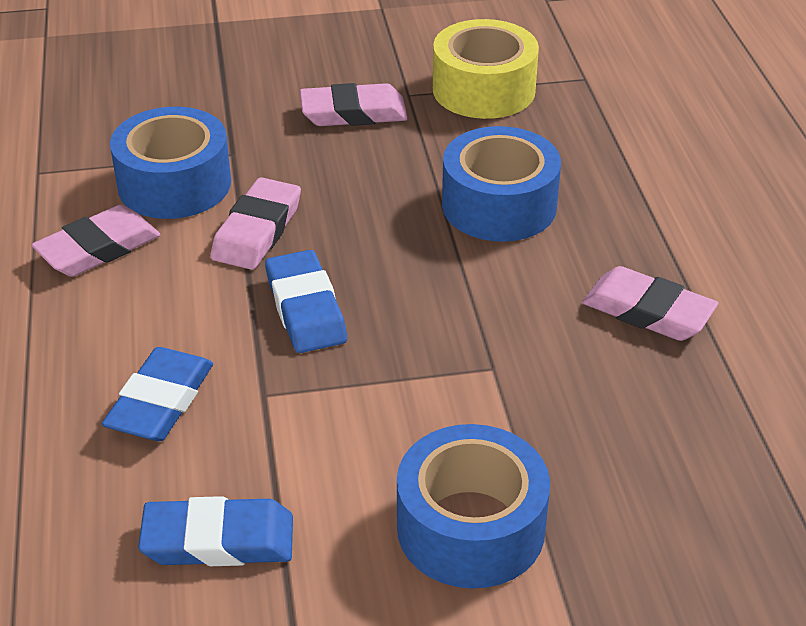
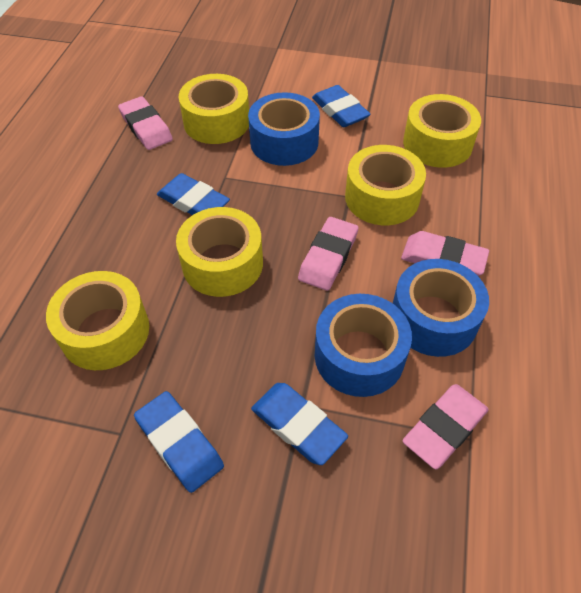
blue eraser: [102,347,213,441] [138,496,293,566] [265,250,347,353] = 3 -> [134,391,224,493] [157,173,230,215] [251,383,348,465] [312,85,371,127] = 4
yellow tape: [433,19,539,119] = 1 -> [46,271,149,370] [176,207,263,297] [179,74,249,144] [345,145,426,225] [403,94,481,168] = 5

